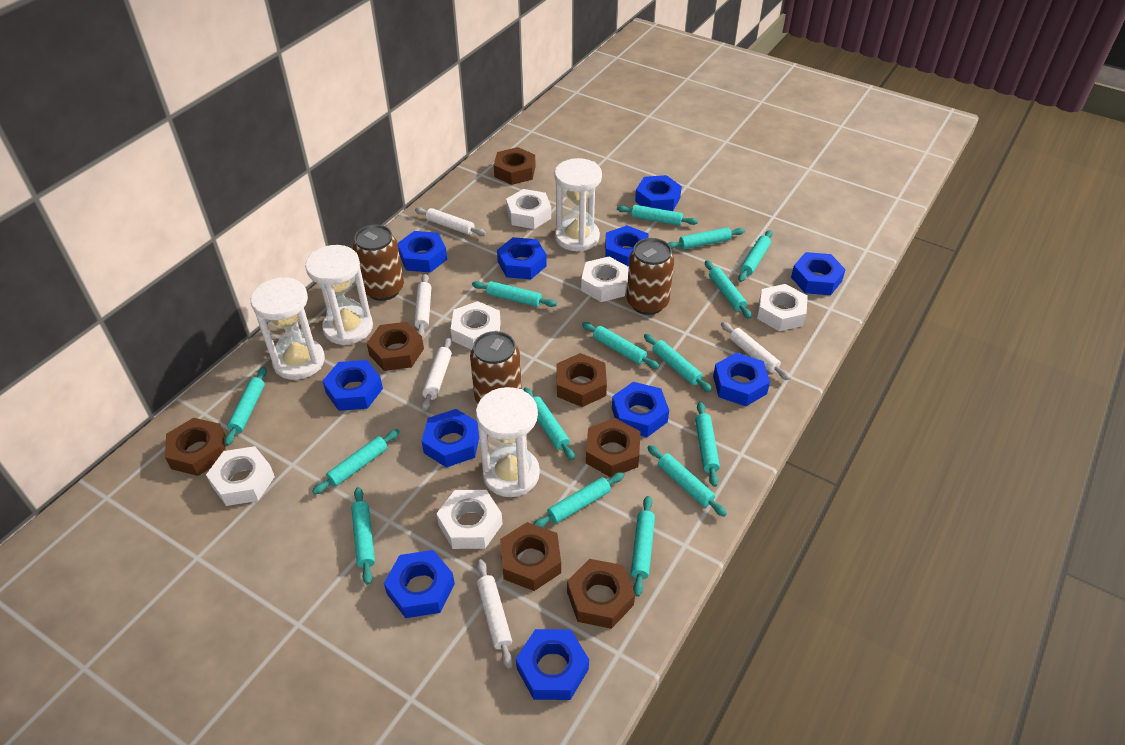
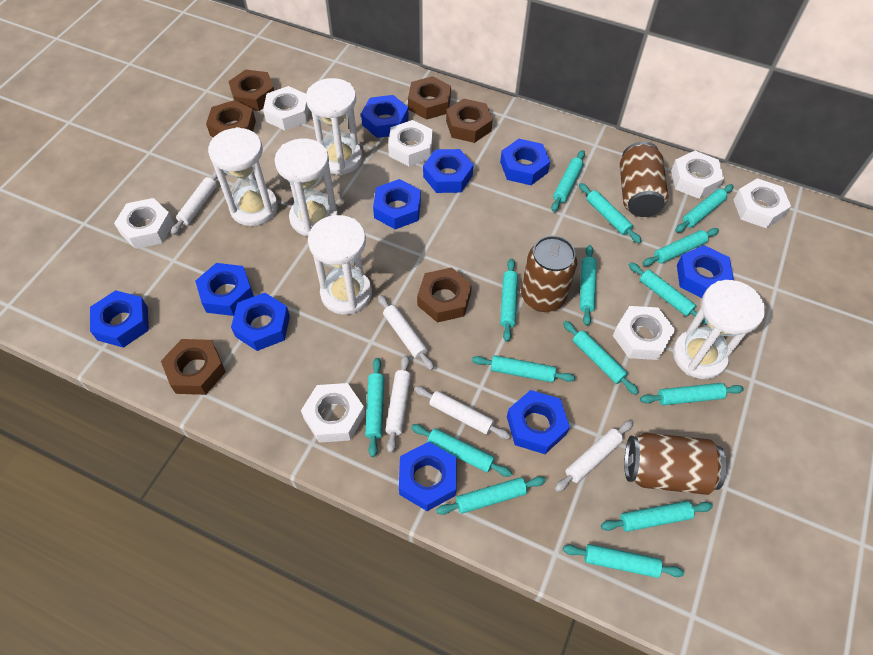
blue nut: [322,360,383,411] [384,550,455,618] [397,231,447,273] [422,409,479,468] [497,237,547,279] [516,629,589,700] [605,225,649,267] [612,382,669,437] [635,175,682,211] [713,352,770,406] [791,252,846,295] = 11 -> [90,290,149,348] [195,263,254,316] [231,293,290,351] [361,95,409,138] [373,179,421,229] [399,442,456,511] [423,149,474,193] [500,139,550,185] [507,390,570,454] [677,245,734,298] = 10
brown nut: [165,418,226,476] [367,322,424,371] [494,147,536,185] [500,522,561,591] [556,353,607,407] [567,559,635,629] [586,418,640,477] = 7 -> [161,339,226,395] [206,100,256,137] [228,70,274,111] [408,76,451,120] [417,267,472,323] [446,98,493,143] = 6
white hourglass: [251,277,325,380] [305,245,373,345] [476,387,540,497] [554,158,602,252] = 4 -> [208,127,278,226] [275,138,338,237] [306,78,363,175] [308,215,372,315] [673,280,766,379] = 5
white nut: [206,446,275,506] [436,490,503,549] [451,301,501,350] [506,189,551,229] [581,257,629,302] [757,284,808,331] = 6 -> [114,198,174,249] [263,86,309,130] [301,383,365,443] [388,120,433,166] [613,306,676,360] [671,151,724,199] [734,178,791,228] = 7

